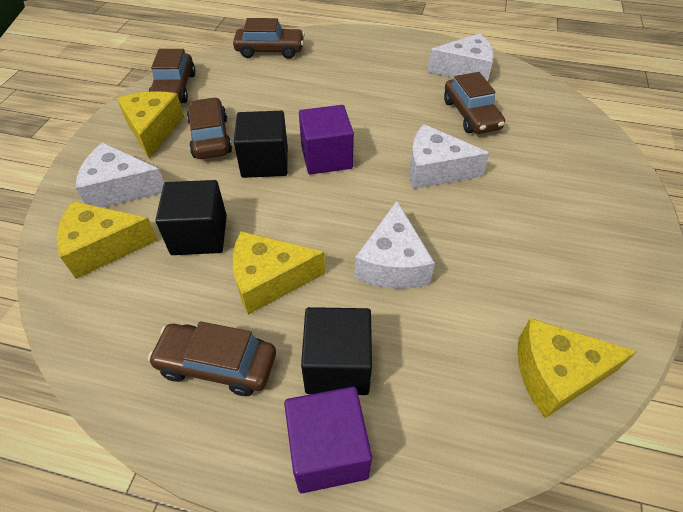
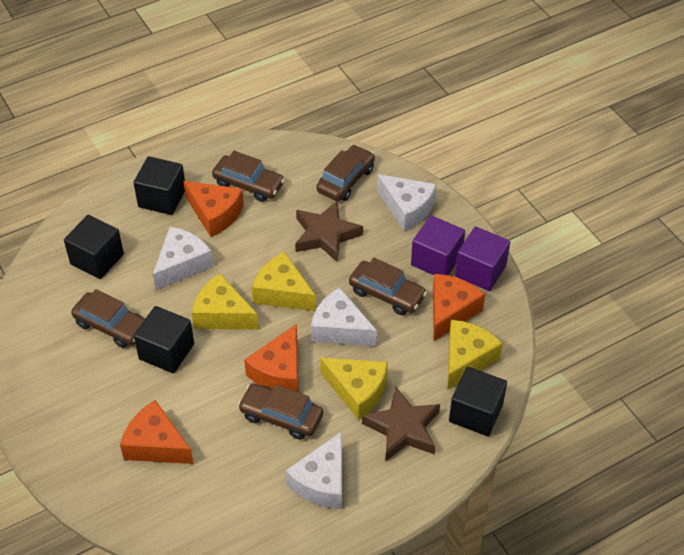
black cube: [155,180,227,255] [234,111,288,178] [301,307,372,395] = 3 -> [64,215,124,279] [133,156,185,215] [134,306,194,373] [449,367,507,436] = 4
brown star: none = 0 -> [295,201,363,263] [362,387,440,462] = 2
orange cheese: none = 0 -> [120,400,194,464] [183,181,244,237] [244,324,298,392] [433,274,485,341] = 4

